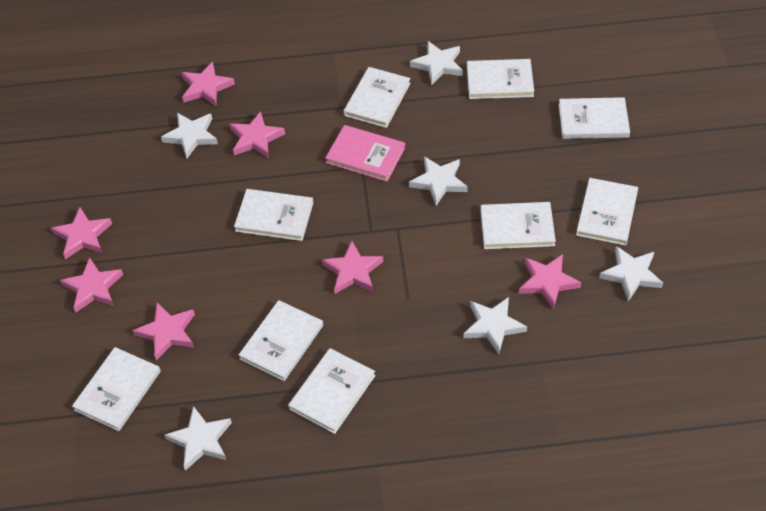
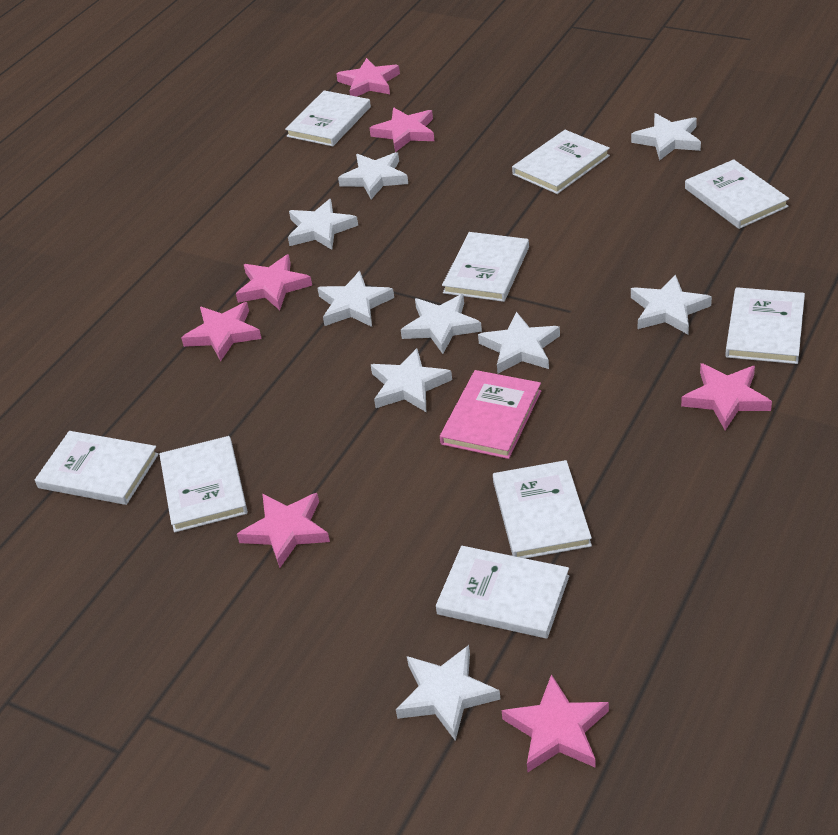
white star: [161,113,218,158] [165,406,232,471] [409,156,468,206] [410,41,463,85] [463,297,527,354] [599,246,663,301] = 6 -> [288,199,358,250] [317,271,394,327] [338,152,408,199] [371,348,452,412] [396,645,500,741] [401,294,482,354] [478,312,560,374] [631,113,701,161] [631,274,712,335] = 9

